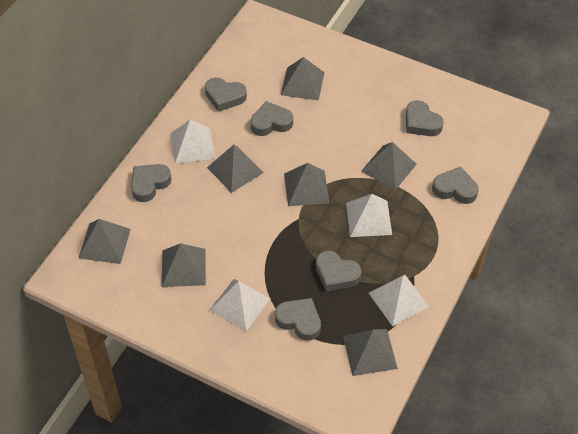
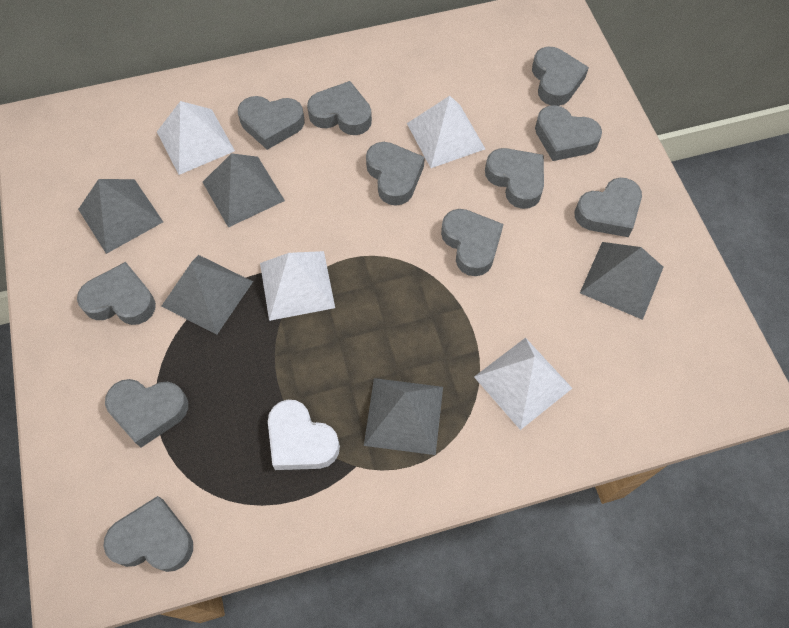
grey heart: [131,164,171,202] [205,78,247,112] [251,101,293,136] [275,298,321,341] [316,251,362,291] [406,100,444,136] [432,167,479,204] = 7 -> [77,262,156,325] [103,496,193,572] [105,379,188,447] [238,96,305,150] [307,81,372,135] [366,142,425,206] [441,209,503,276] [485,148,544,209] [532,47,589,106] [535,105,602,161] [575,178,642,237] = 11
grey pyramid: [79,219,131,264] [162,243,206,287] [207,145,264,193] [281,57,325,101] [284,163,329,206] [343,329,398,376] [361,142,417,190] = 7 -> [78,179,163,254] [161,255,253,335] [203,153,285,228] [364,378,443,455] [580,242,664,320] = 5
white heart: none = 0 -> [268,400,340,470] = 1

